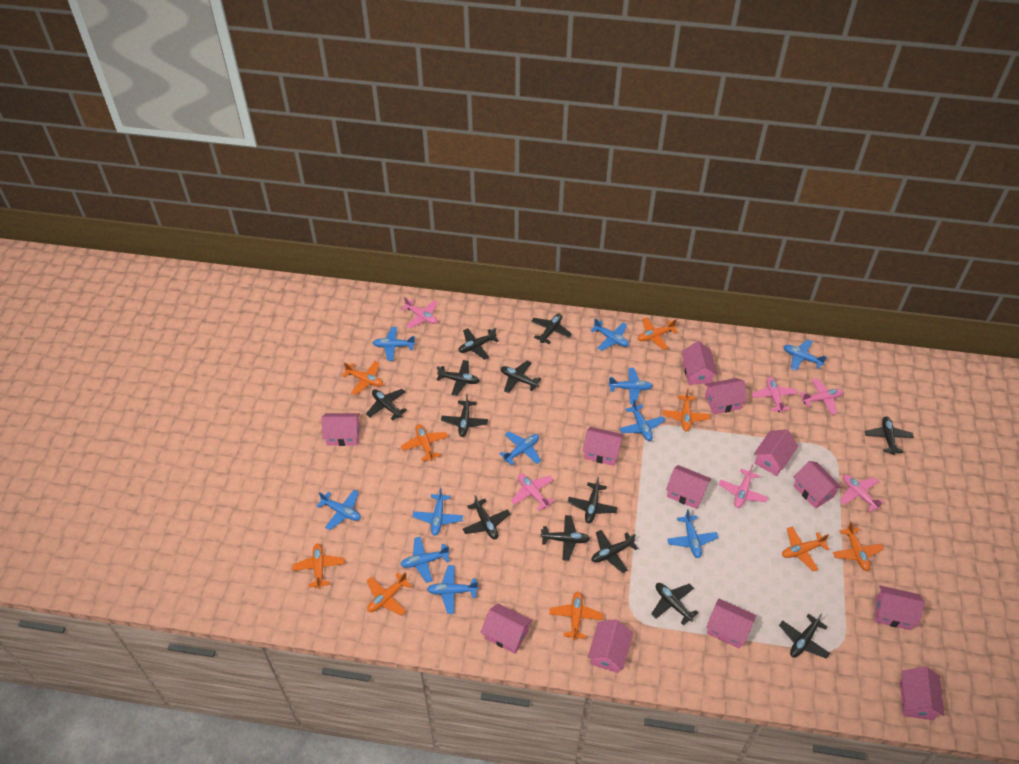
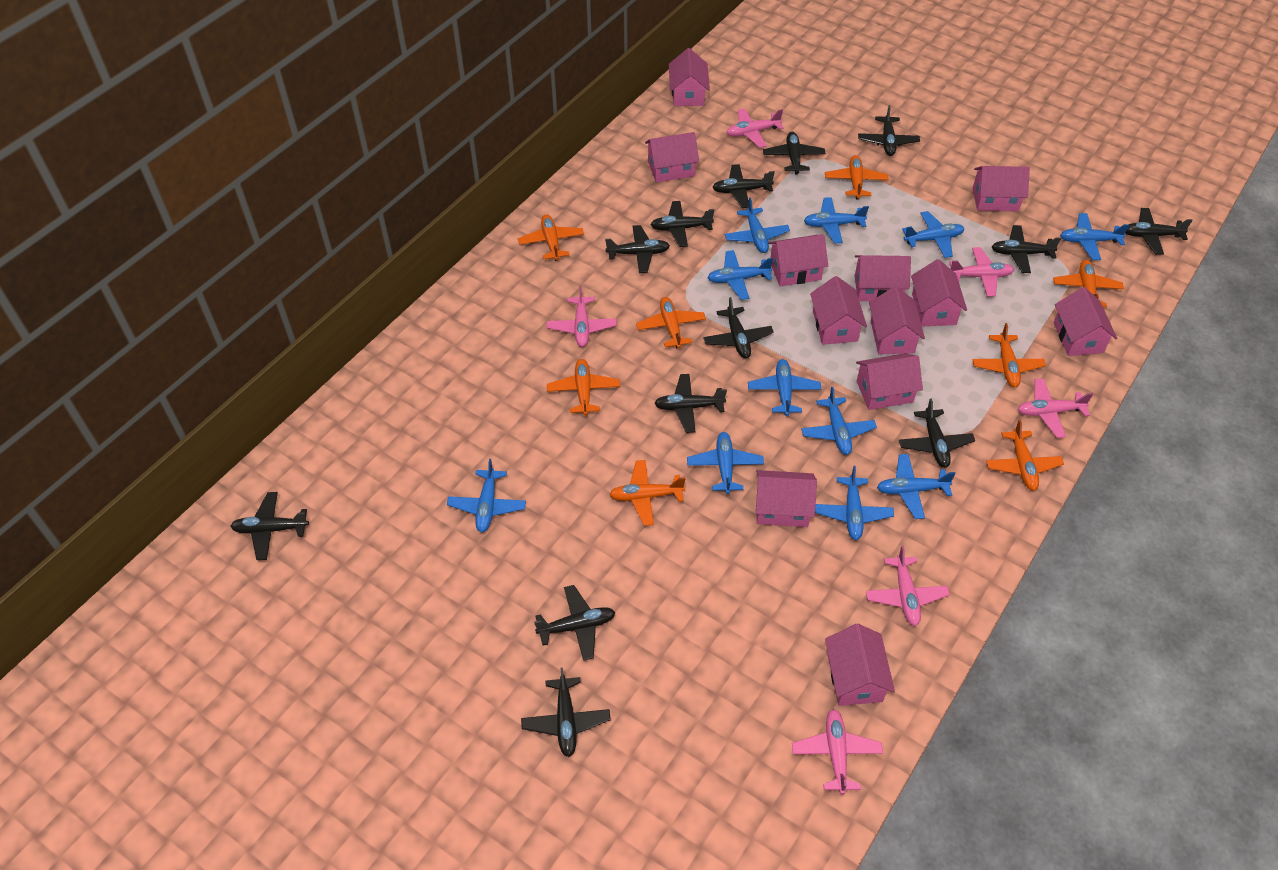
orange plane: [292,543,345,589] [342,361,383,395] [367,572,412,615] [401,424,448,461] [549,592,603,640] [638,318,678,350] [663,389,710,431] [782,526,829,572] [833,522,884,571] = 9 -> [518,214,584,261] [547,359,620,416] [609,460,685,526] [636,297,706,348] [825,155,889,199] [972,323,1046,388] [986,420,1064,491] [1053,260,1124,307] = 8

